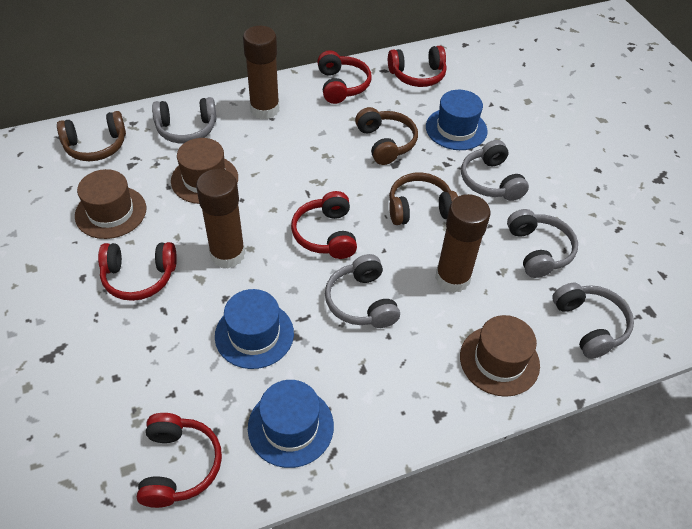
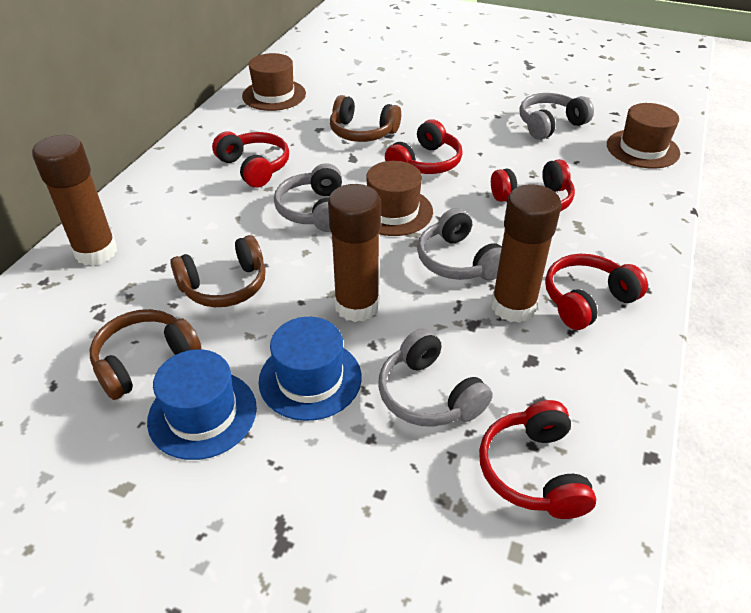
blue hat: [215,289,294,369] [248,380,334,468] [426,90,487,150] = 3 -> [147,349,257,460] [259,317,362,421] = 2
grey headphones: [152,97,216,144] [325,254,400,328] [461,140,529,201] [507,209,578,278] [552,283,634,359] = 5 -> [274,163,342,232] [378,328,493,427] [417,208,502,281] [520,93,594,140] = 4

